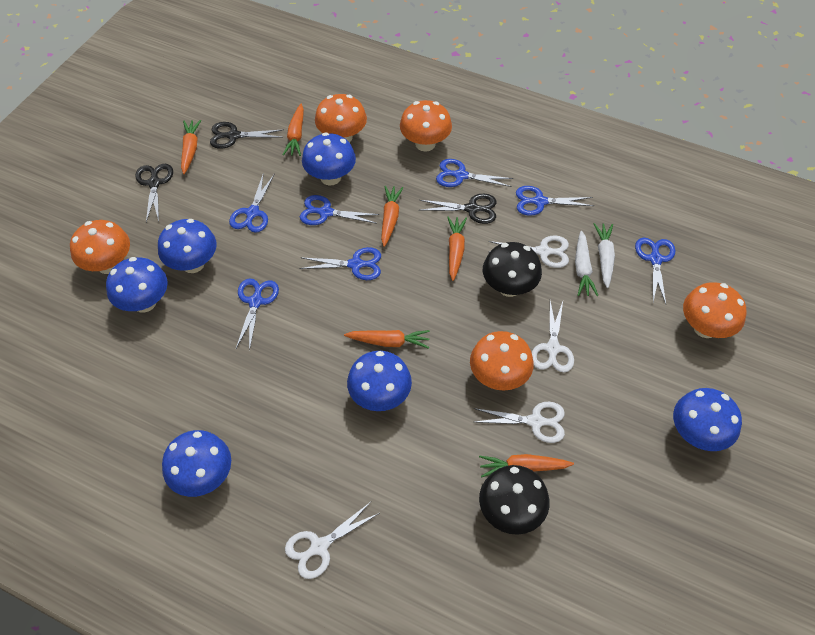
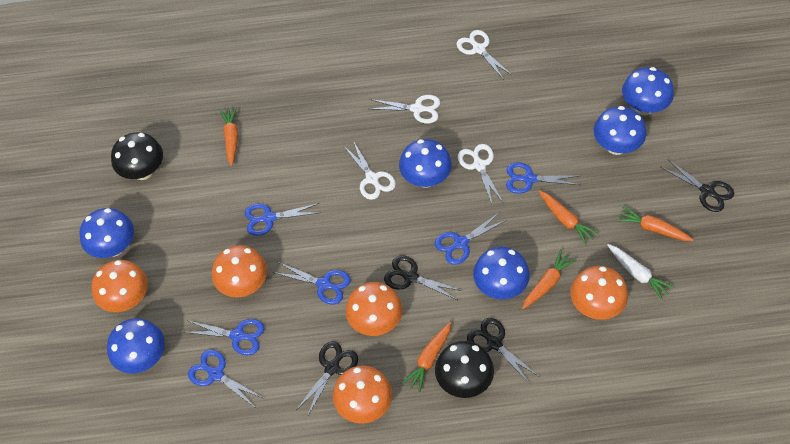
black scissors: [135,164,173,222] [210,122,284,149] [420,194,497,224] = 3 -> [296,341,358,417] [384,255,463,300] [467,318,540,385] [660,159,734,212] = 4
blue scissors: [229,173,275,233] [236,278,279,351] [300,195,379,225] [300,247,381,280] [436,159,513,187] [516,186,594,216] [635,238,675,304] = 7 -> [184,319,265,355] [188,349,263,407] [245,203,321,236] [273,262,351,304] [434,212,507,265] [506,162,580,194] = 6
orange carrot: [181,120,201,174] [283,104,304,156] [344,330,430,349] [381,186,403,247] [447,216,467,281] [479,454,574,478] = 6 -> [219,107,238,166] [402,322,451,392] [522,250,577,309] [538,190,599,245] [617,206,694,241] = 5
white carrot: [575,231,598,296] [594,223,615,288] = 2 -> [607,244,674,300] = 1

